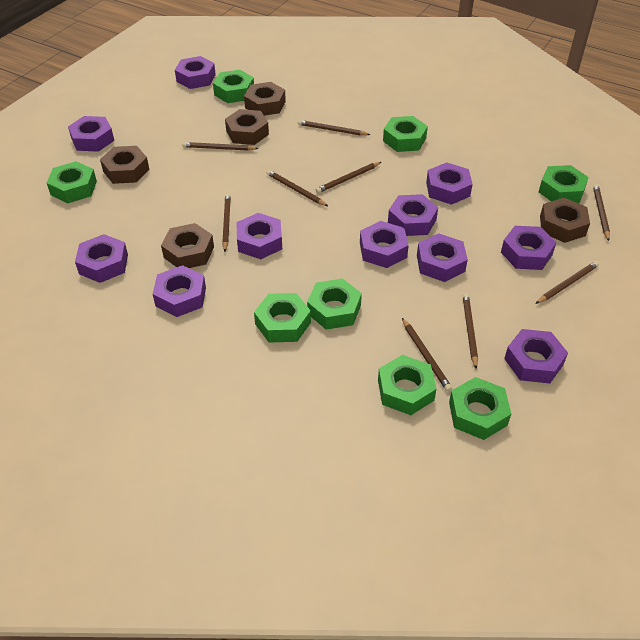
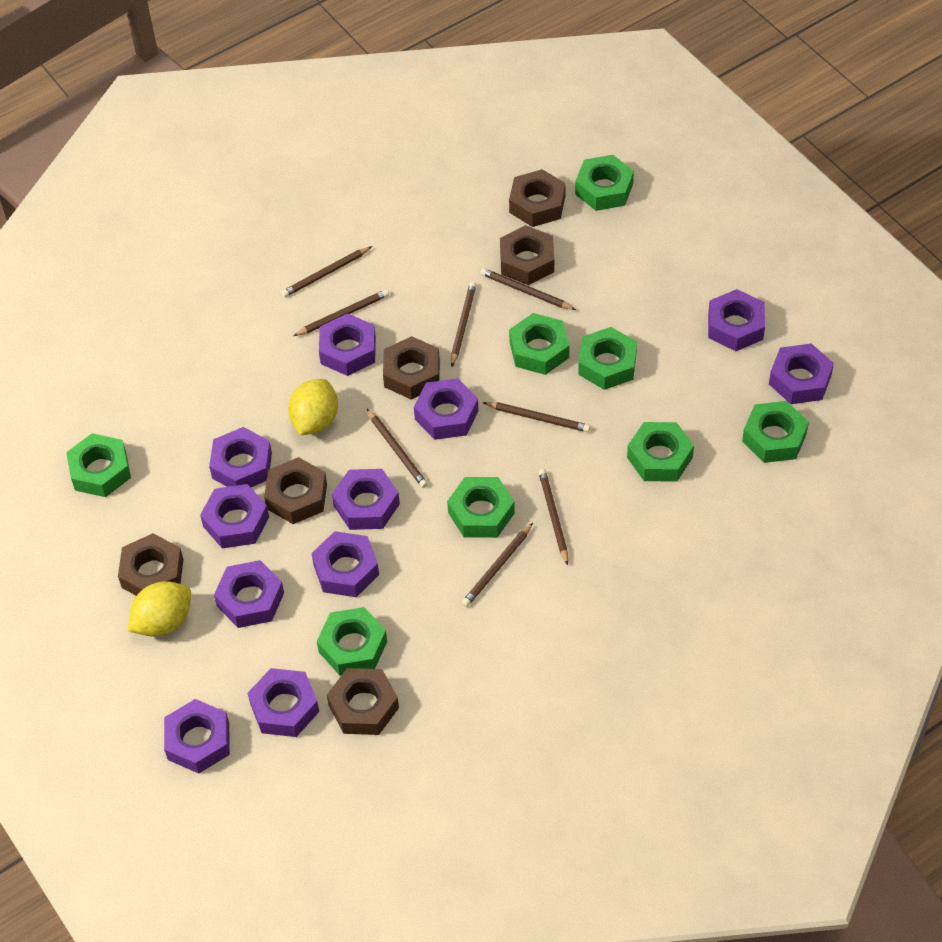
brown nut: [100,146,149,184] [161,223,214,268] [225,109,269,145] [244,82,286,116] [540,198,590,243] = 5 -> [118,533,184,596] [264,457,327,524] [327,668,399,735] [383,336,440,400] [500,225,554,285] [509,169,566,227] = 6
brown pencil: [182,142,259,151] [222,193,231,252] [267,170,328,206] [298,120,370,136] [316,162,381,193] [402,318,452,392] [463,293,478,369] [535,261,599,304] [593,184,610,241] = 9 -> [281,246,372,297] [293,289,389,336] [367,409,428,488] [451,282,476,368] [462,523,533,607] [480,268,576,310] [483,402,590,432] [538,469,568,566] = 8
yellow lemon: none = 0 -> [128,581,191,637] [288,379,338,435] = 2

